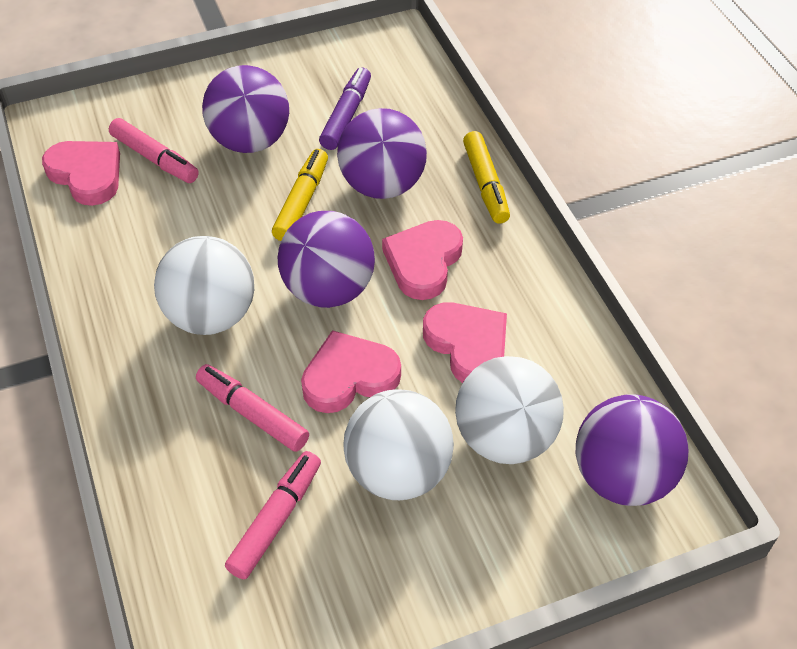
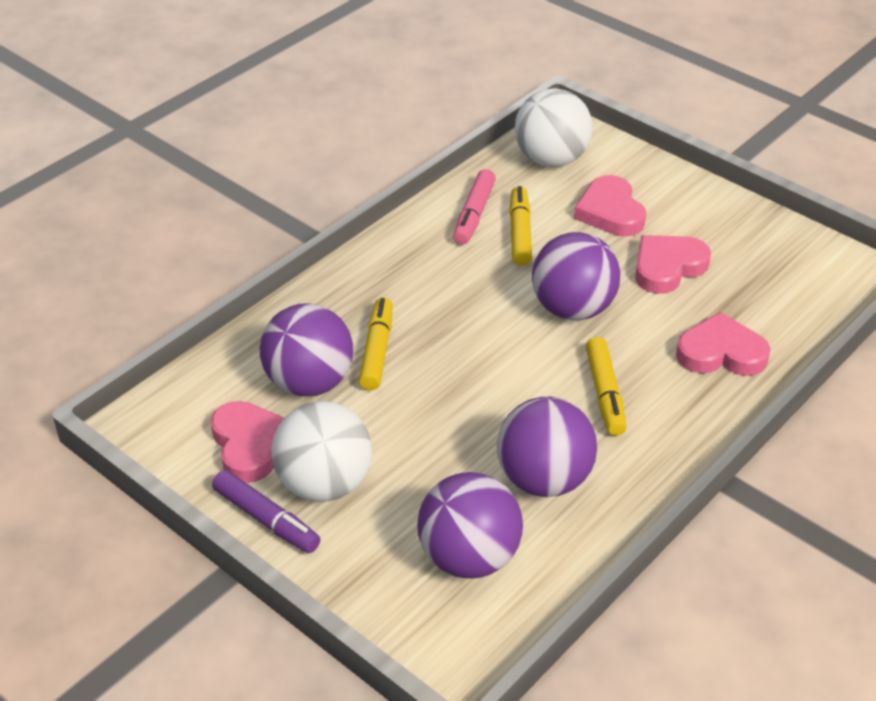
pink marker: [109,118,199,183] [196,364,309,452] [225,451,321,579] = 3 -> [453,169,496,245] = 1
white ball: [154,236,254,335] [343,389,454,500] [455,356,564,464] = 3 -> [271,401,372,502] [515,88,593,167] = 2
yellow marker: [272,149,328,241] [463,131,510,224] = 2 -> [359,297,393,390] [509,186,532,266] [586,337,627,436] = 3

